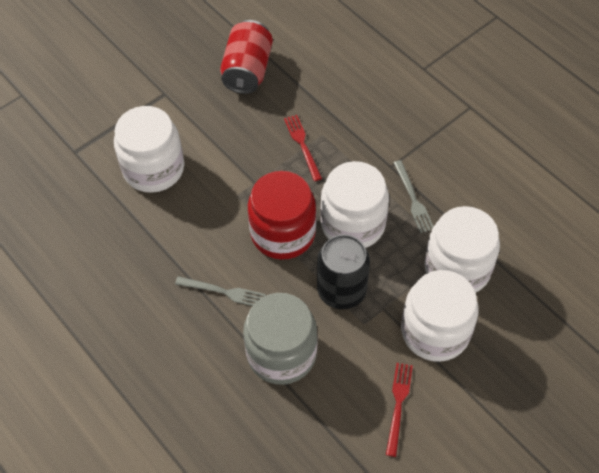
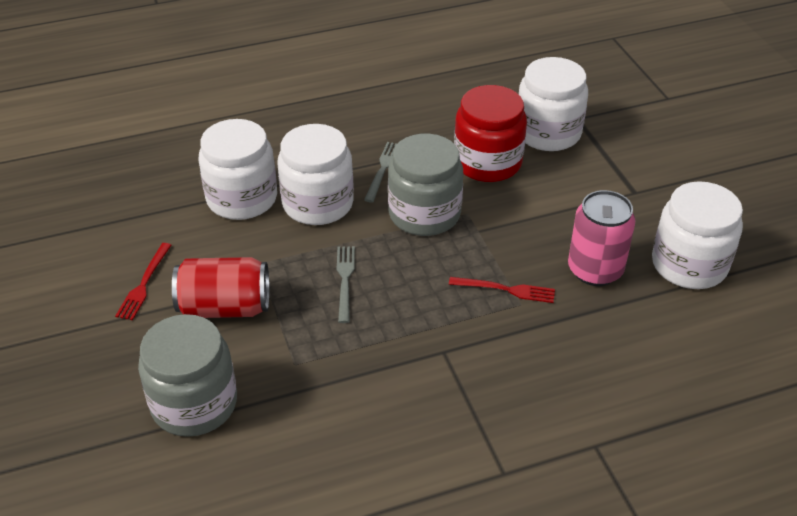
black can: [317,234,370,309] = 1 -> none = 0
grey jar: [243,293,317,385] = 1 -> [138,314,237,437] [388,134,463,236] = 2
pink can: none = 0 -> [568,190,635,286] = 1

